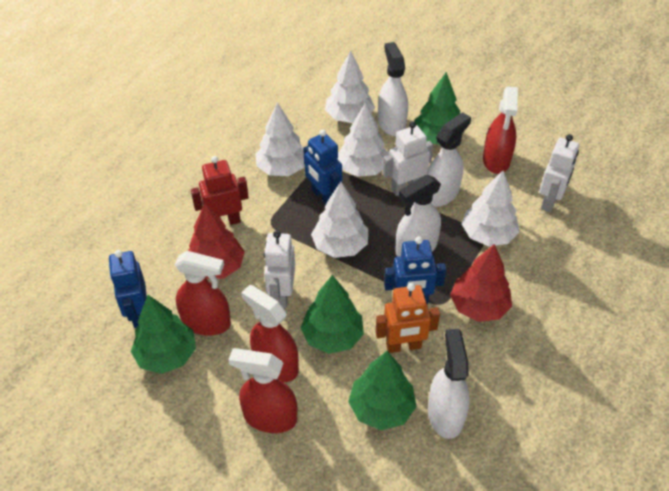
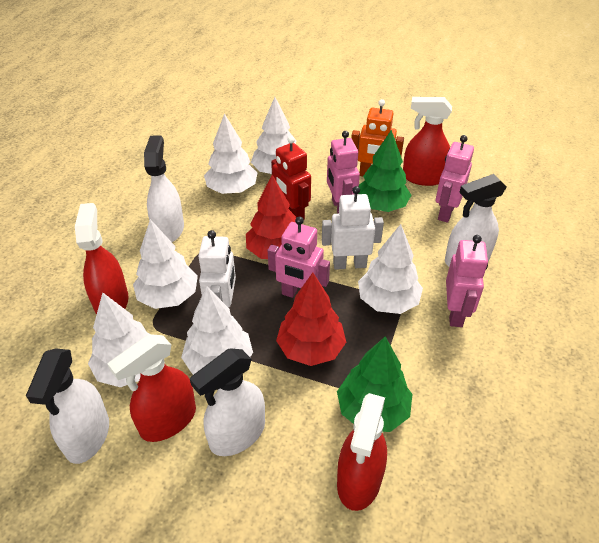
blue robot: [109,250,147,328] [303,130,342,205] [384,236,446,304] = 3 -> none = 0
green tree: [131,295,196,374] [301,275,364,354] [348,351,417,430] [415,72,463,145] = 4 -> [337,336,412,432] [359,130,411,212] = 2
pink robot: none = 0 -> [268,216,330,298] [327,131,360,214] [436,135,474,223] [446,235,488,327] = 4
white robot: [264,230,295,308] [383,121,433,196] [539,134,579,212] = 3 -> [198,230,236,307] [322,186,384,270] = 2
white tree: [255,102,305,176] [311,182,368,258] [325,51,375,123] [337,103,389,177] [462,170,519,246] = 5 -> [88,292,149,387] [133,219,198,309] [181,286,253,375] [204,114,258,194] [251,97,296,174] [358,224,423,314] = 6

